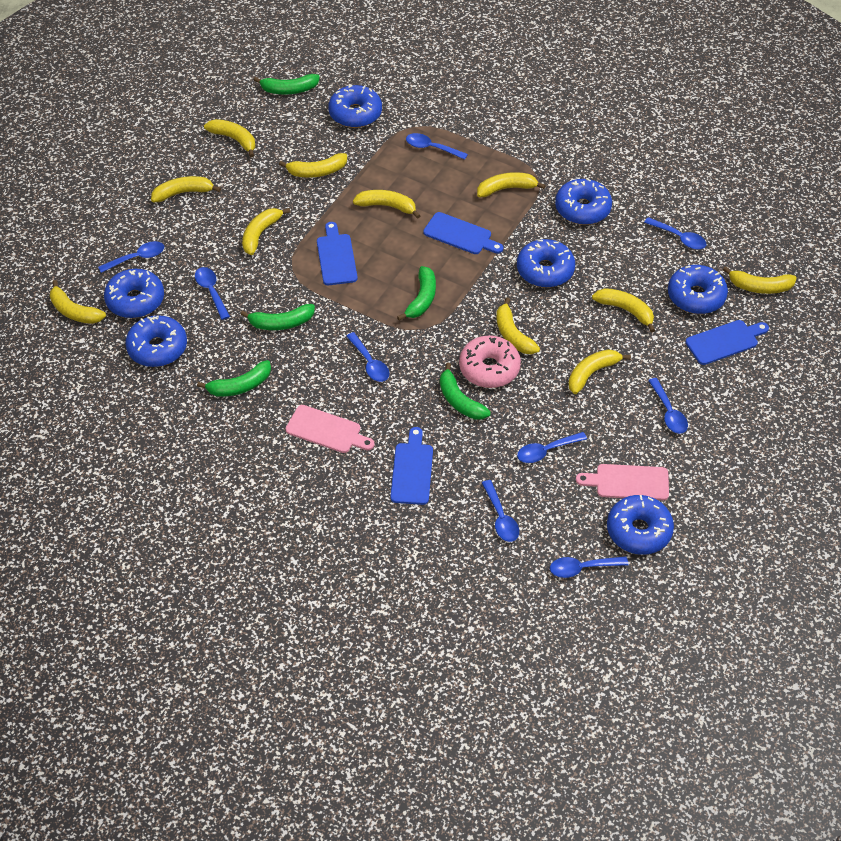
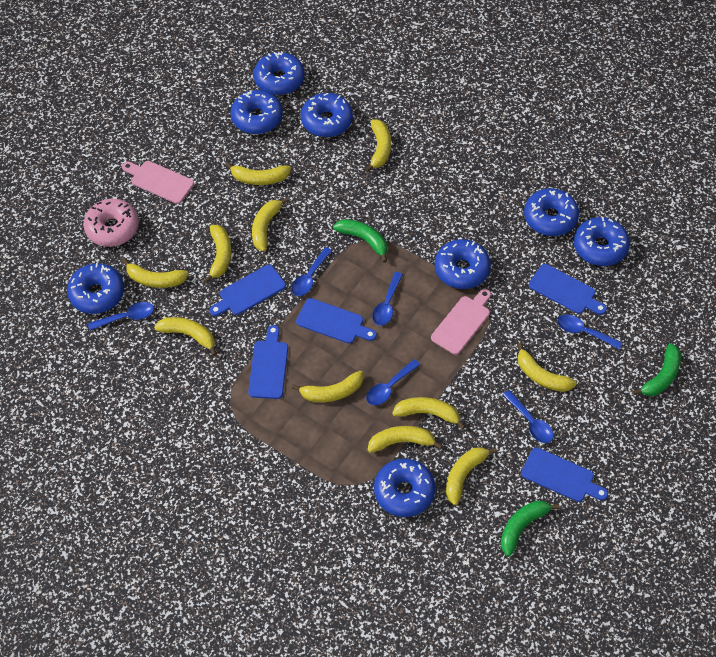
blue cutting board: [317,222,358,285] [390,427,433,505] [423,212,503,254] [686,320,769,365] = 4 -> [210,265,286,316] [248,325,288,399] [296,298,377,344] [521,447,608,502] [529,264,607,315] = 5
blue donut: [104,269,164,318] [126,315,187,367] [328,85,382,128] [517,239,575,288] [555,178,612,225] [607,495,674,555] [668,265,728,314] = 7 -> [67,263,124,314] [231,90,283,134] [253,52,305,95] [301,93,353,137] [374,459,436,517] [435,239,491,289] [524,188,579,236] [574,217,630,266] = 8
blue spoon: [98,241,164,273] [195,267,230,320] [346,332,389,382] [406,133,468,160] [482,480,519,542] [517,432,587,463] [550,556,629,578] [644,217,707,249] [648,378,688,434] = 9 -> [88,302,154,330] [291,247,332,296] [366,359,420,405] [372,272,403,326] [502,390,554,443] [557,314,622,349] = 6
green banana: [197,360,271,397] [240,304,315,330] [254,74,320,95] [397,266,436,321] [440,363,491,420] = 5 -> [333,219,387,263] [501,501,560,556] [633,343,681,396] = 3

